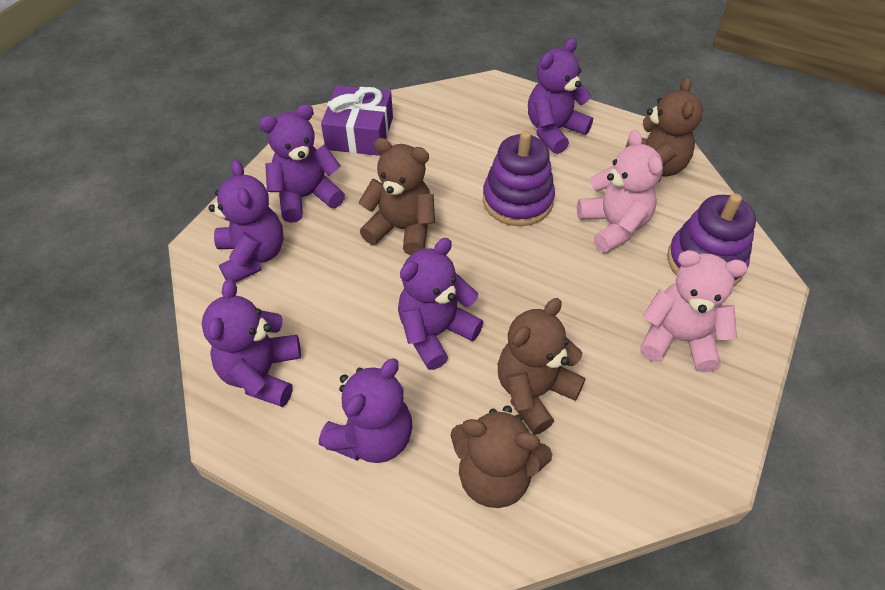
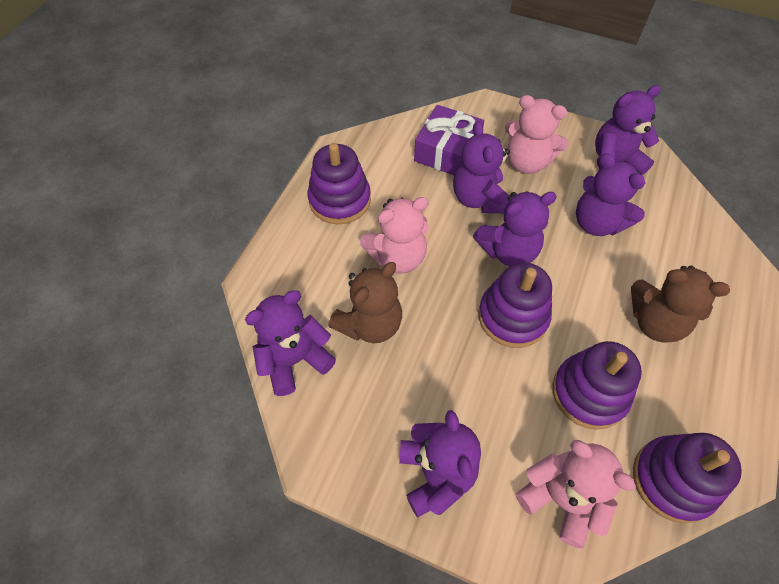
brown teddy bear: [358,138,435,256] [450,406,552,508] [498,298,586,435] [625,76,703,182] = 4 -> [328,262,402,343] [631,266,730,343] = 2
pink teddy bear: [577,130,663,253] [640,250,748,372] = 2 -> [360,197,429,274] [505,95,569,174] [516,440,636,549] = 3
purple stacking toy: [483,131,555,226] [667,193,756,287] = 2 -> [307,143,371,224] [478,262,552,348] [552,341,642,430] [633,433,742,523] = 4

